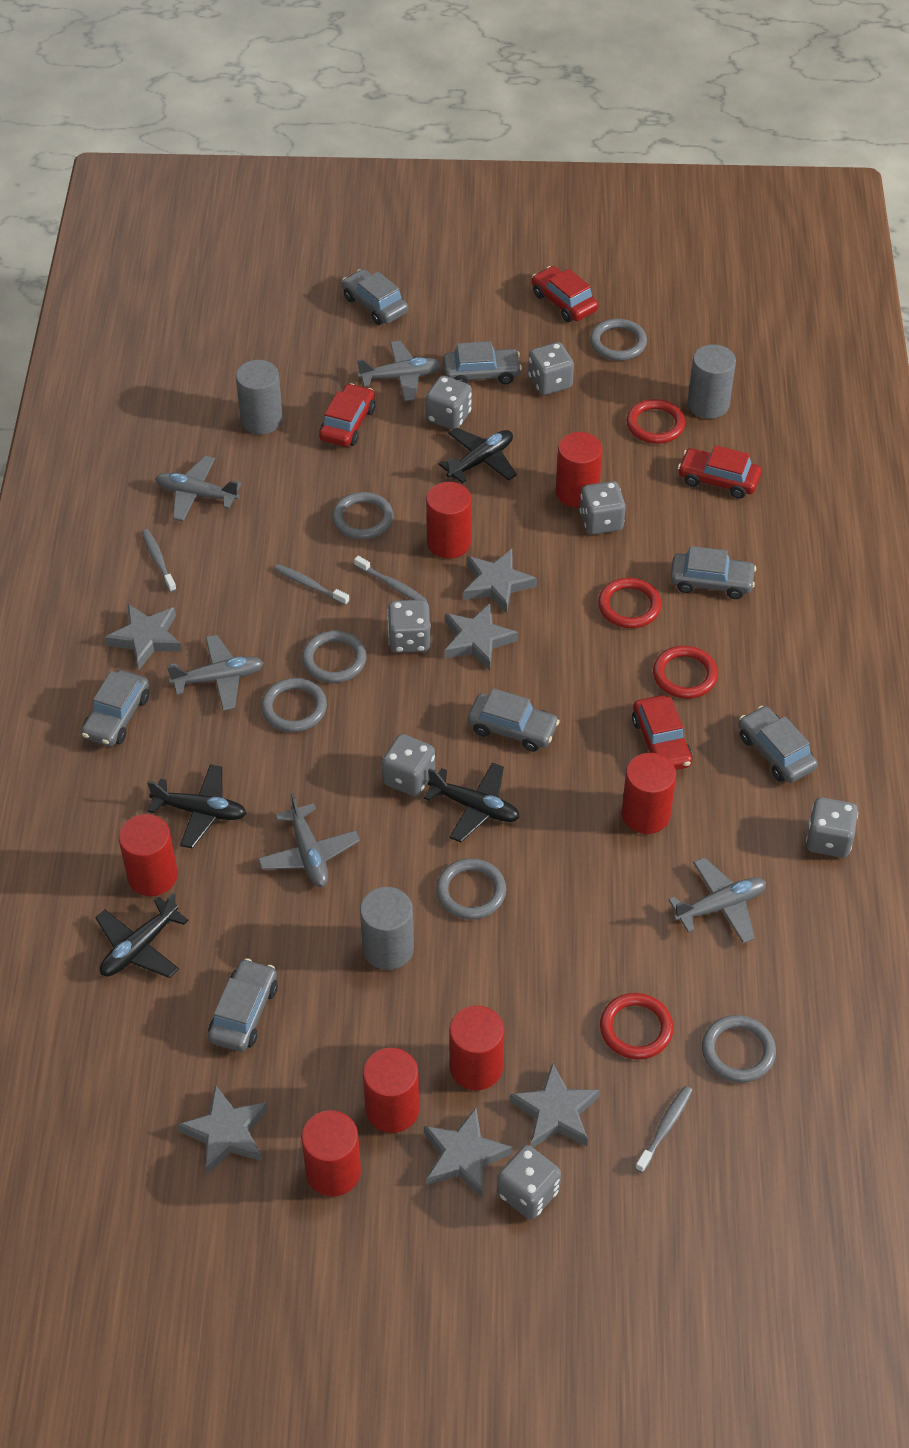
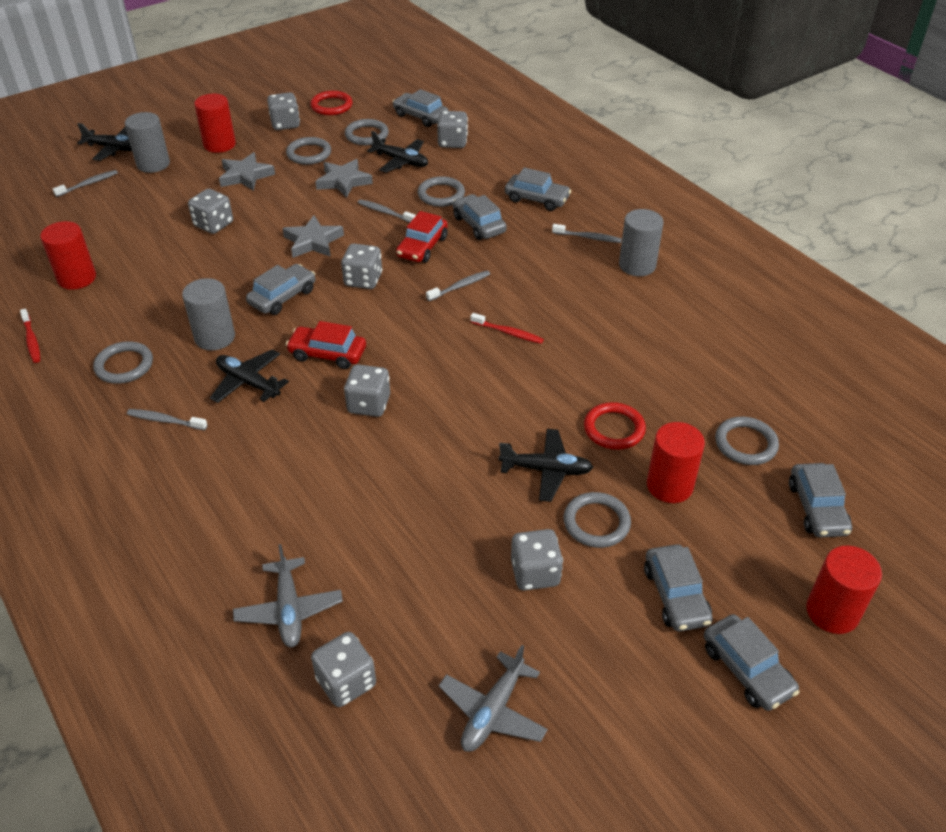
grey plane: [155,456,242,522] [167,635,264,711] [258,793,360,887] [357,341,442,401] [669,857,766,943] = 5 -> [233,544,343,647] [439,645,548,752] = 2
grey star: [105,604,182,669] [177,1085,268,1175] [424,1108,513,1198] [444,603,518,670] [463,549,537,614] [510,1063,600,1147] = 6 -> [219,152,275,191] [283,215,344,258] [315,159,373,198] = 3
grey toothbrush: [142,529,177,592] [274,564,349,605] [354,556,427,601] [635,1086,692,1173] = 4 -> [53,170,118,197] [127,409,208,430] [358,199,416,223] [426,270,490,301] [552,224,622,243] = 5
red car: [319,383,375,447] [532,266,599,322] [632,695,693,770] [678,445,762,499] = 4 -> [286,321,366,369] [396,211,448,263] = 2
red cylinder: [119,814,178,896] [301,1110,361,1197] [363,1048,419,1133] [426,482,472,559] [449,1005,504,1090] [556,432,603,508] [621,753,676,834] = 7 -> [40,221,96,290] [194,94,236,153] [647,422,705,503] [806,546,882,634] = 4
red ring: [598,578,661,628] [600,993,673,1059] [626,399,685,444] [653,646,718,699] = 4 -> [310,91,353,115] [584,402,646,450] = 2
red toothbrush: none = 0 -> [20,309,40,363] [471,313,544,344] = 2

